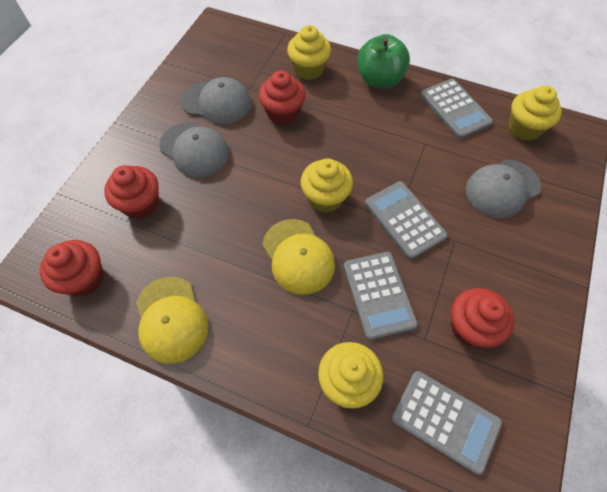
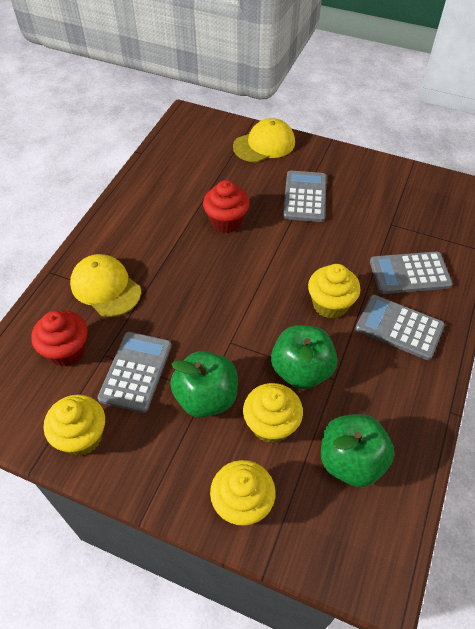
green apple: [357,34,410,89] = 1 -> [170,351,238,418] [271,325,337,389] [321,414,395,487] = 3
grey cap: [159,122,229,177] [181,77,251,124] [466,160,541,218] = 3 -> none = 0
red cupcake: [40,240,104,297] [104,165,159,220] [259,70,305,126] [451,288,514,348] = 4 -> [31,311,88,366] [203,180,250,233] = 2

